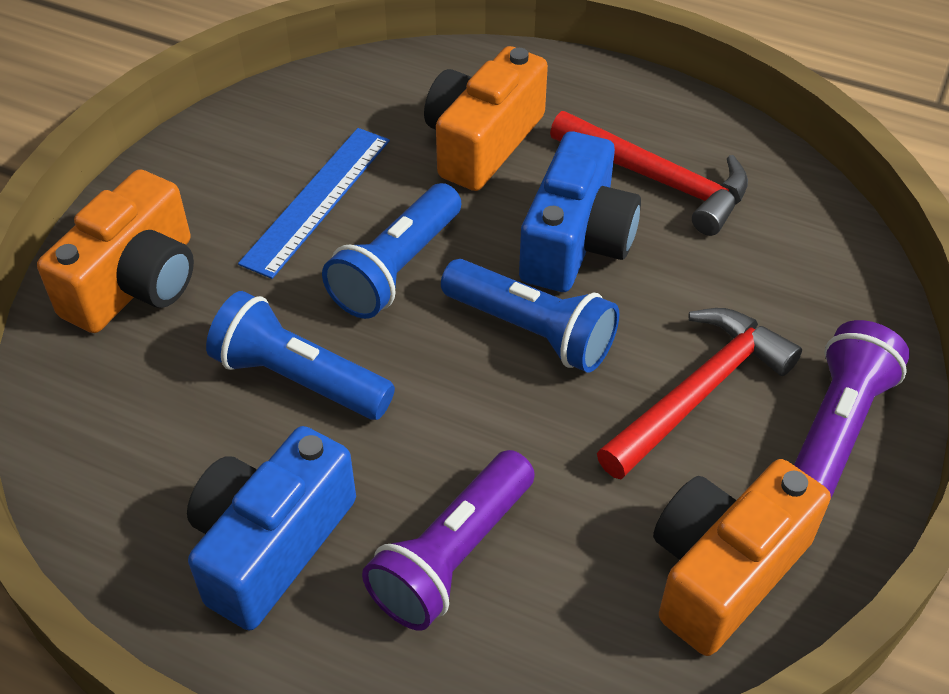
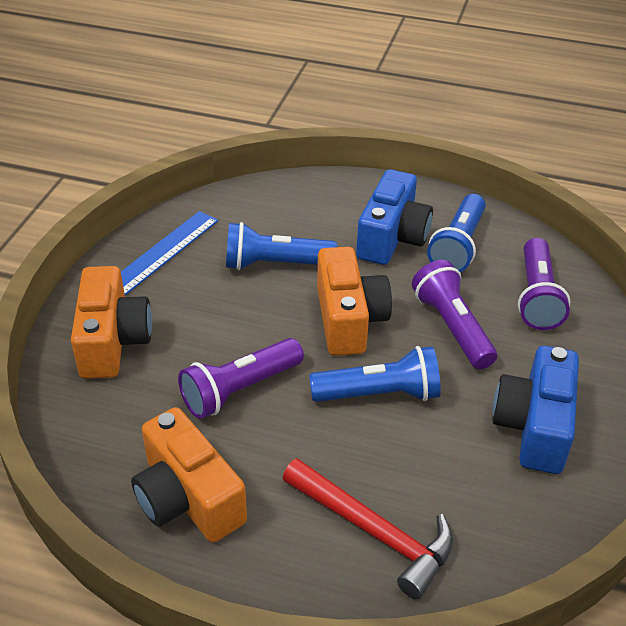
purple flashlight: [362,450,534,631] [794,320,910,498] = 2 -> [178,338,304,419] [412,260,497,369] [518,238,570,330] = 3
red hammer: [550,111,748,236] [597,308,802,479] = 2 -> [282,458,453,599] = 1

